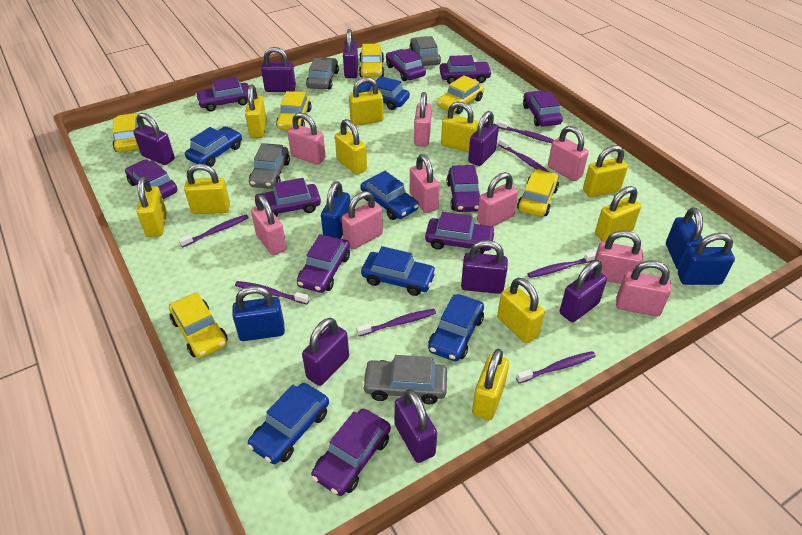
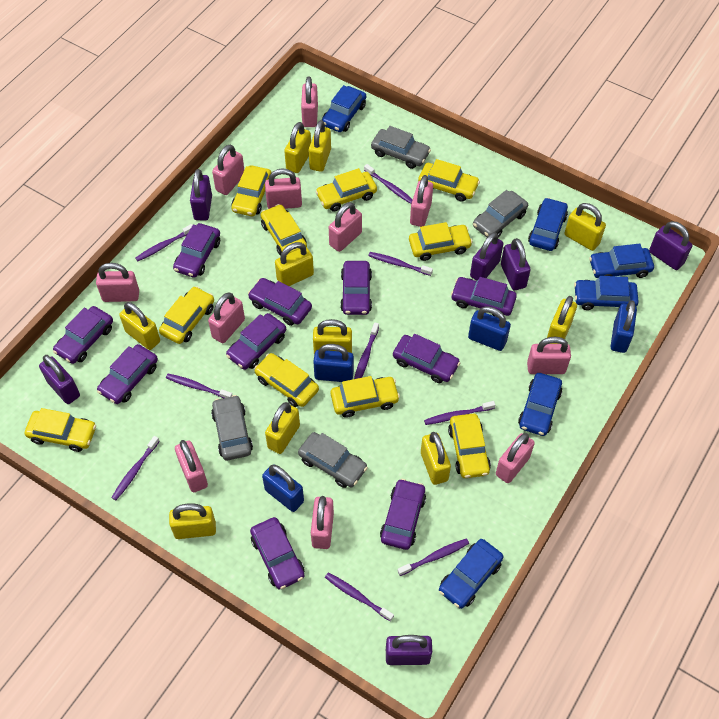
pink padlock: [251,195,287,256] [288,112,326,165] [342,191,383,249] [410,154,440,213] [414,92,432,146] [477,172,518,227] [548,126,589,181] [594,230,643,284] [616,261,671,316] = 9 -> [96,263,139,302] [175,440,208,492] [208,292,245,343] [212,145,244,195] [265,169,302,209] [301,76,318,127] [311,496,334,549] [329,202,362,252] [410,175,433,227] [496,433,535,483] [527,337,571,374] = 11
purple padlock: [133,113,175,165] [261,47,296,92] [302,318,349,386] [343,29,358,78] [394,389,437,463] [461,240,508,294] [468,111,499,166] [560,261,607,322] = 8 -> [39,355,80,404] [190,169,212,221] [386,635,432,665] [470,232,503,281] [501,238,531,290] [649,221,692,270] = 6
purple toothbrush: [179,214,249,248] [235,281,309,304] [356,309,436,336] [497,120,554,143] [498,138,549,172] [516,351,596,383] [527,251,596,278] = 7 -> [111,436,160,500] [135,224,192,261] [166,374,232,398] [325,573,394,621] [354,322,379,379] [364,164,413,204] [368,252,433,276] [397,538,469,576] [424,401,495,425] = 9
yellow car: [112,113,144,152] [169,292,228,358] [276,91,312,130] [359,44,384,77] [437,75,484,114] [517,169,559,217] = 6 -> [25,408,96,452] [159,286,214,344] [232,165,271,216] [254,353,319,407] [261,204,307,256] [315,168,377,212] [330,376,400,418] [409,222,473,261] [418,159,480,202] [448,414,491,478] = 10

